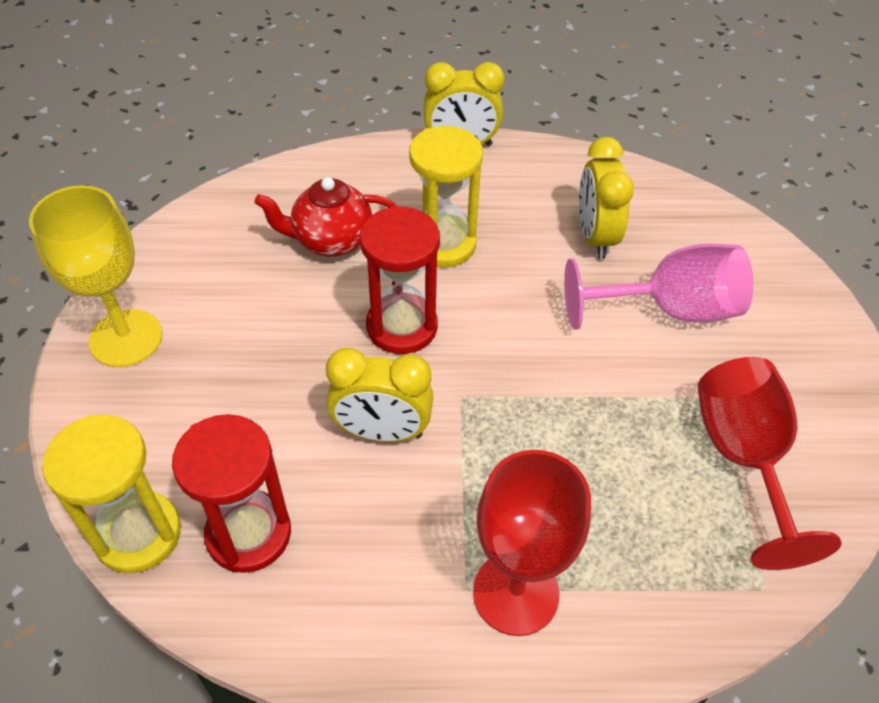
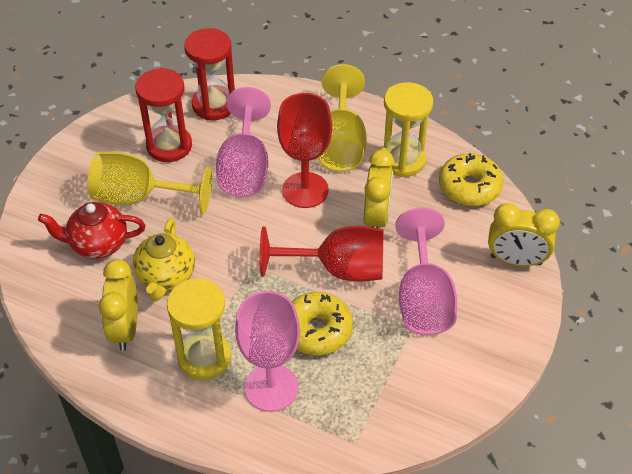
pink goblet: [564,243,753,330] = 1 -> [216,87,271,197] [235,291,300,412] [395,208,457,335] = 3
yellow donut: none = 0 -> [292,292,353,355] [439,153,503,206] = 2
yellow goblet: [29,185,162,367] = 1 -> [88,152,212,214] [318,64,367,172] = 2
yellow teapot: none = 0 -> [133,218,195,301] = 1

